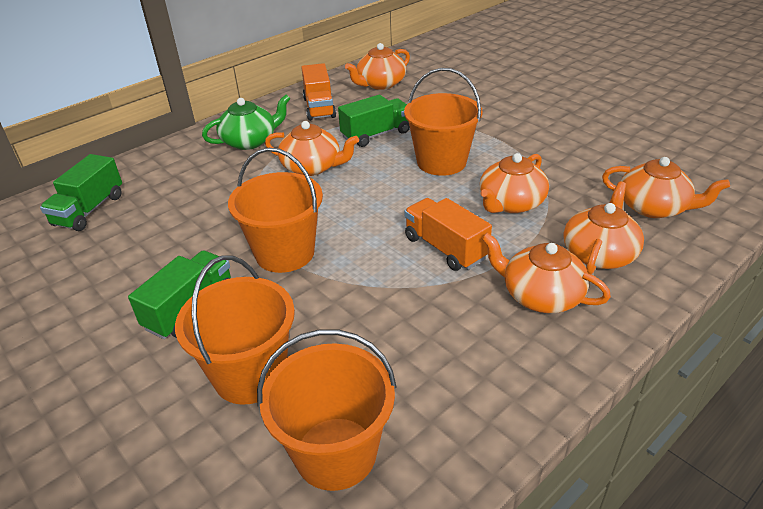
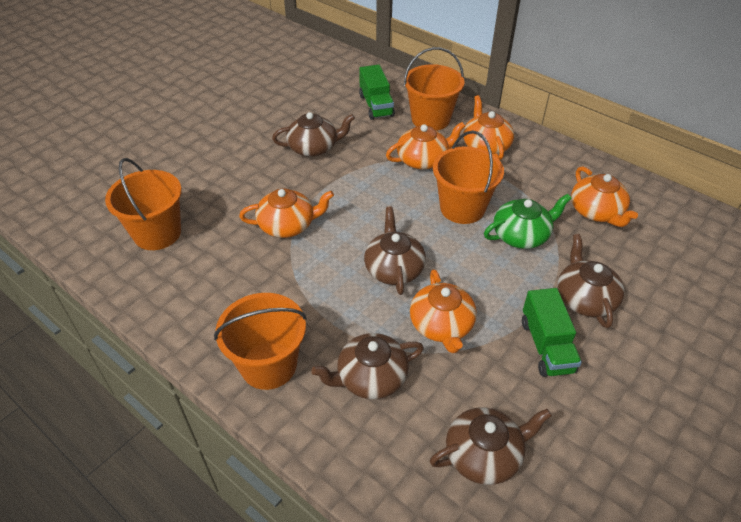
brown teapot: none = 0 -> [272,112,355,157] [311,333,424,399] [364,206,426,295] [430,408,552,485] [557,234,625,328] = 5
green truck: [40,154,122,231] [128,250,231,339] [338,95,410,147] = 3 -> [359,65,395,120] [522,288,582,377] = 2
orange teapot: [265,121,359,176] [345,43,410,90] [480,153,549,213] [481,233,611,313] [564,182,644,274] [602,157,730,218] = 6 -> [239,188,334,238] [386,122,465,169] [410,269,477,353] [463,95,514,160] [571,167,638,227] = 5
orange truck: [301,63,336,121] [404,198,492,271] = 2 -> none = 0

